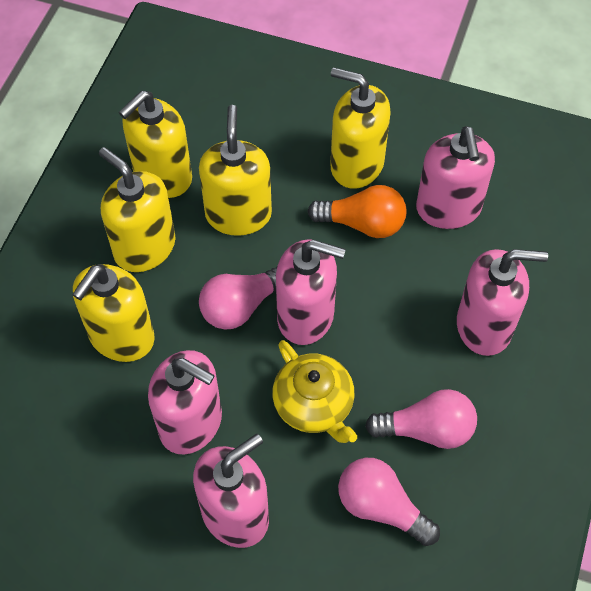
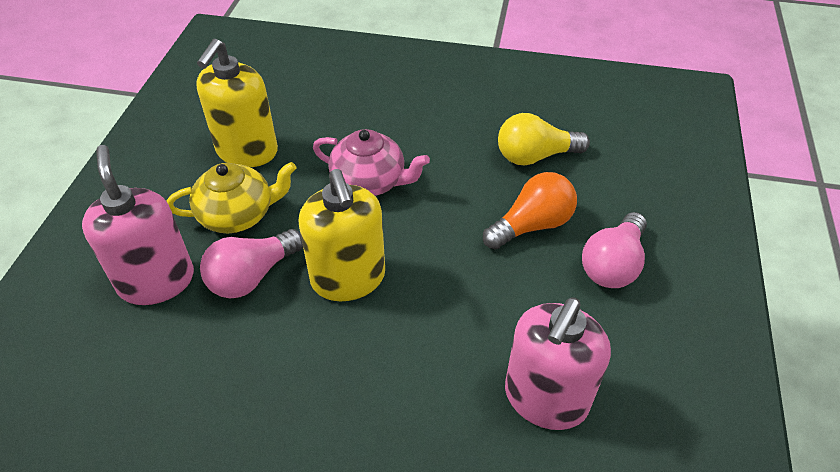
pink light bulb: [199,267,277,330] [338,458,440,546] [365,389,477,449] = 3 -> [200,229,303,298] [582,212,647,288] = 2
pink soap dispenser: [148,350,222,454] [193,434,269,548] [276,239,346,345] [416,126,495,229] [457,249,548,356] = 5 -> [82,145,194,305] [505,297,611,430] = 2
pink teapot: none = 0 -> [313,129,430,196] = 1
yellow light bulb: none = 0 -> [498,113,590,165] = 1
yellow soap dispenser: [72,264,155,362] [99,147,175,272] [119,91,192,198] [199,105,272,236] [330,67,391,189] = 5 -> [196,39,278,167] [298,169,385,301] = 2

